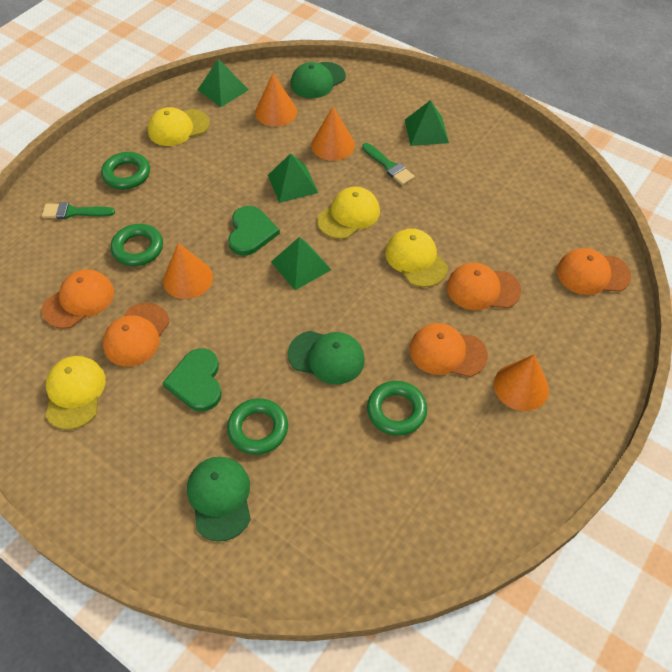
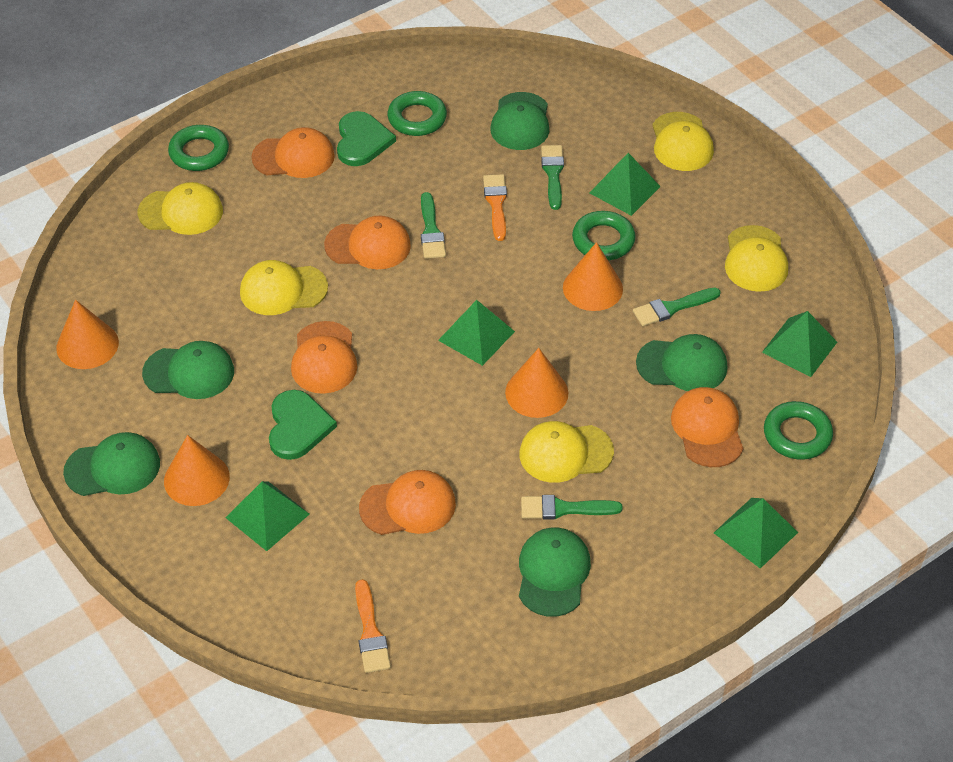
green brush: [42,203,115,219] [362,143,415,185] = 2 -> [421,192,446,259] [521,495,623,519] [541,145,564,210] [633,288,721,326] = 4
green cap: [187,457,251,542] [288,331,365,385] [290,62,346,98] = 3 -> [63,432,160,496] [142,341,234,399] [490,92,549,150] [519,528,591,617] [636,334,727,391] = 5
green pyramid: [198,59,249,107] [268,153,318,203] [271,237,331,290] [405,100,449,146] = 4 -> [226,481,310,551] [438,300,515,366] [589,153,661,216] [714,498,798,569] [762,311,837,377] = 5
orange brush: none = 0 -> [355,579,391,673] [483,174,507,241] = 2
yellow cap: [46,356,106,430] [148,107,210,146] [317,187,380,239] [385,228,448,287] = 4 -> [138,182,223,235] [240,260,328,315] [519,421,614,483] [652,112,714,171] [725,225,788,292] = 5

